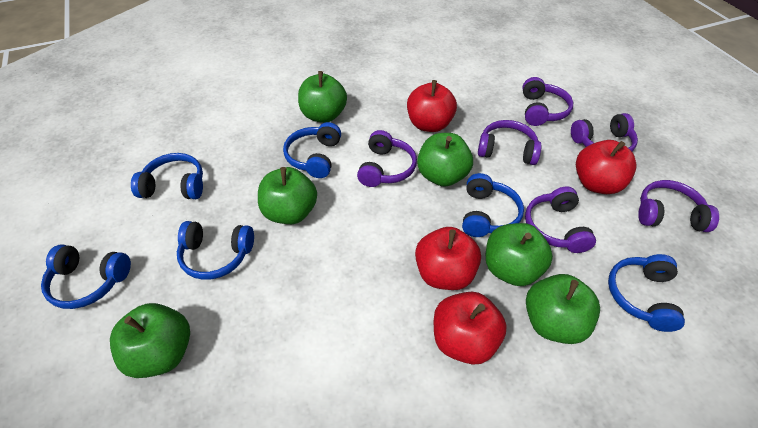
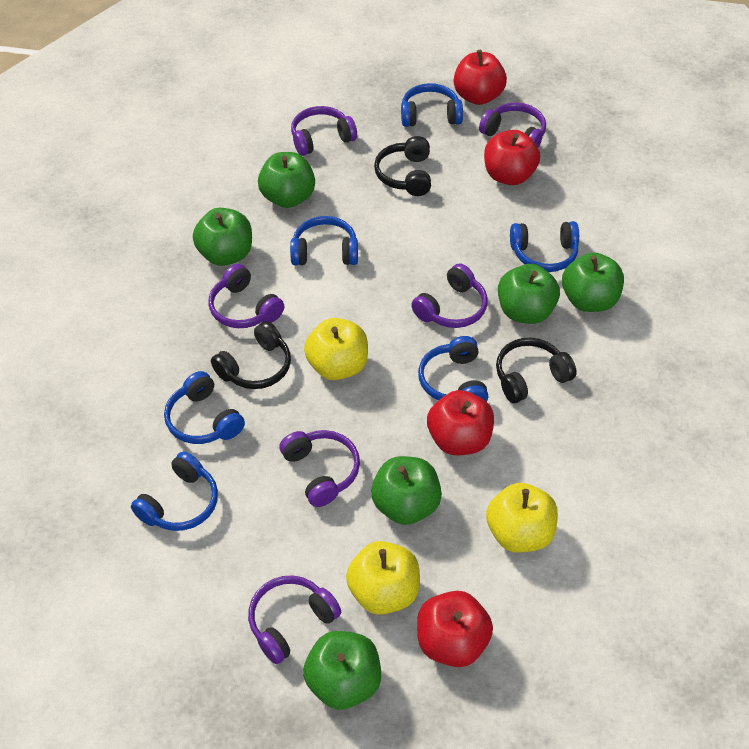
black headphones: none = 0 -> [211,321,291,389] [374,136,431,196] [496,338,577,403] = 3
yellow apple: none = 0 -> [304,318,368,380] [346,541,420,615] [486,483,558,553] = 3

